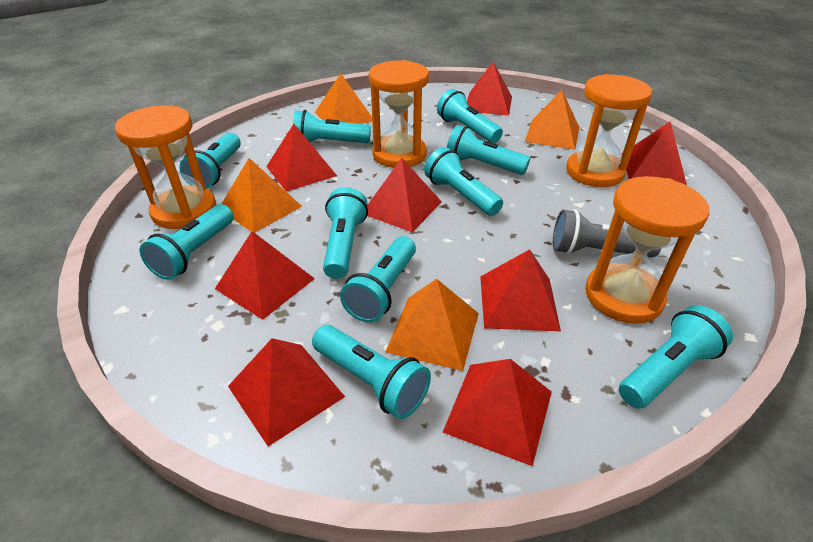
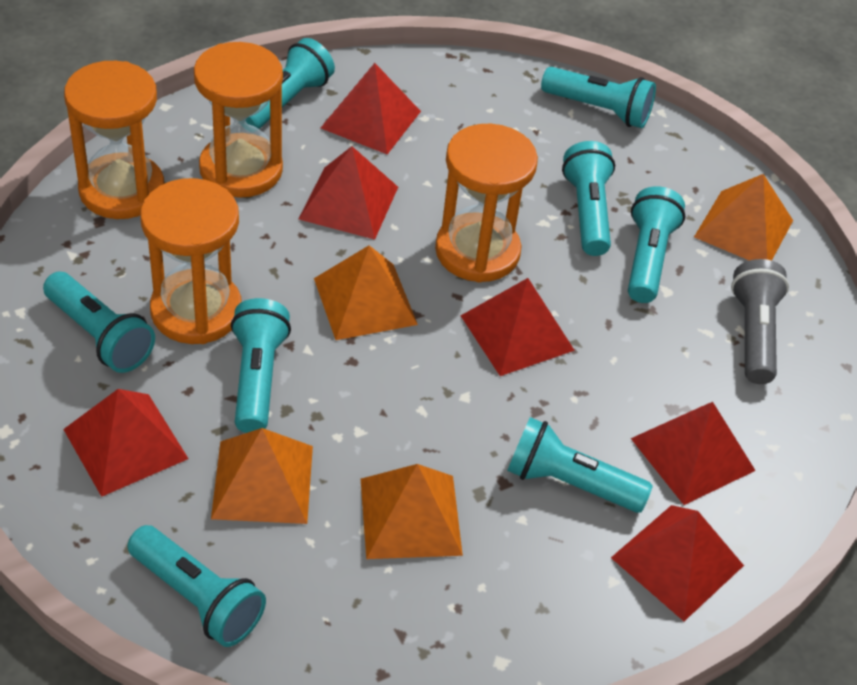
red pyramid: [215,231,315,320] [228,338,345,446] [266,124,337,192] [367,158,442,233] [443,359,552,466] [467,62,512,116] [480,249,561,332] [622,122,687,185] = 8 -> [63,389,189,497] [299,146,398,240] [321,63,421,154] [461,278,575,376] [611,505,744,621] [631,402,756,505] = 6
turquoise flashlight: [140,204,233,280] [179,132,241,189] [293,110,371,143] [312,325,431,419] [323,187,368,279] [340,236,416,323] [424,147,503,216] [437,89,503,143] [447,125,530,175] [619,305,733,409] = 10 -> [43,272,155,373] [127,525,266,647] [231,298,291,433] [246,38,335,129] [507,417,653,513] [541,67,656,128] [562,141,615,256] [628,186,685,303] = 8

